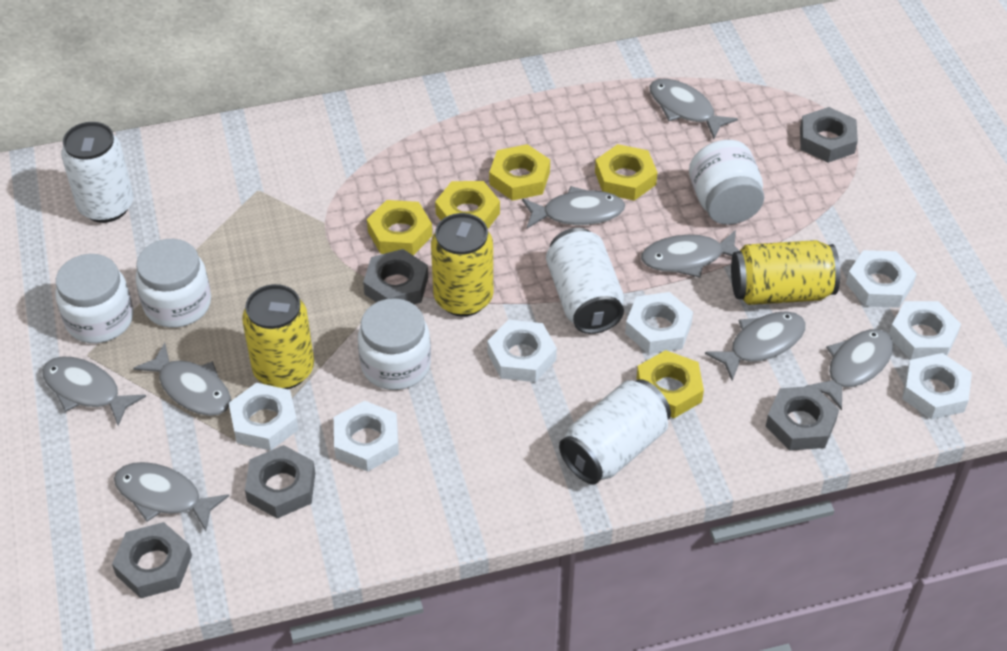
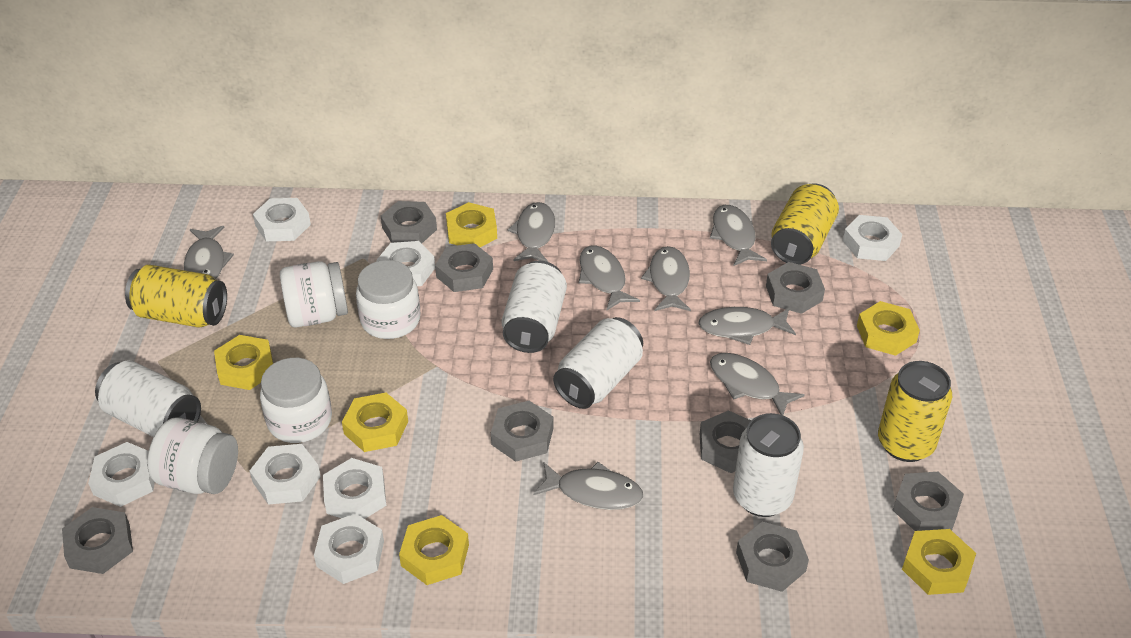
grey nut: [112,522,192,598] [245,445,315,519] [363,249,428,304] [765,386,839,451] [800,107,858,163] = 5 -> [62,507,133,574] [381,201,437,243] [435,243,493,292] [491,401,554,462] [700,410,751,473] [736,522,809,592] [766,262,825,314] [893,472,964,531] = 8
white can: [61,122,134,223] [546,228,624,334] [559,379,671,484] = 3 -> [95,360,201,437] [502,261,567,353] [553,317,643,409] [733,413,804,517] = 4
yellow nut: [367,200,432,255] [435,181,500,229] [489,144,550,201] [595,144,657,201] [637,350,704,418] = 5 -> [214,335,273,390] [342,393,408,452] [399,515,469,585] [446,202,497,247] [857,301,920,356] [902,529,976,595] = 6

